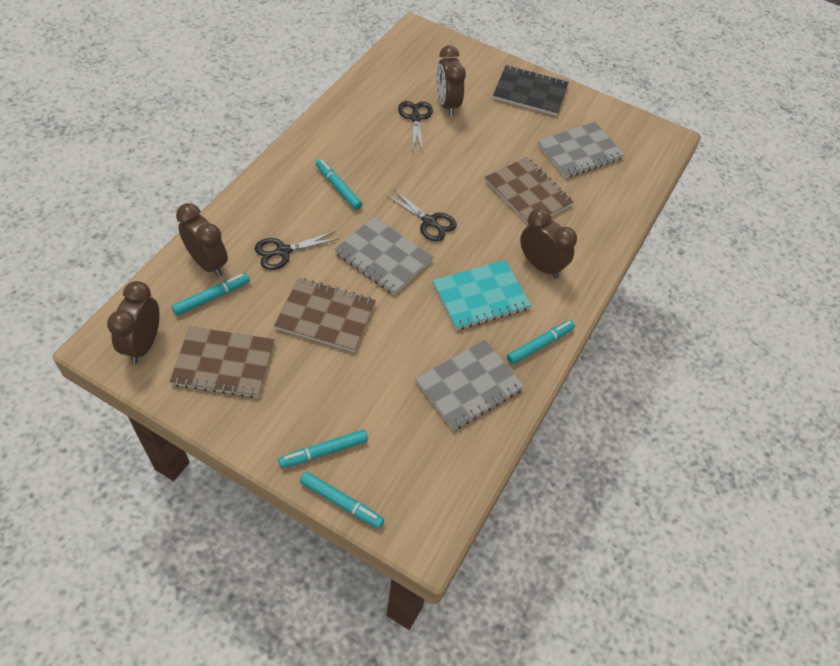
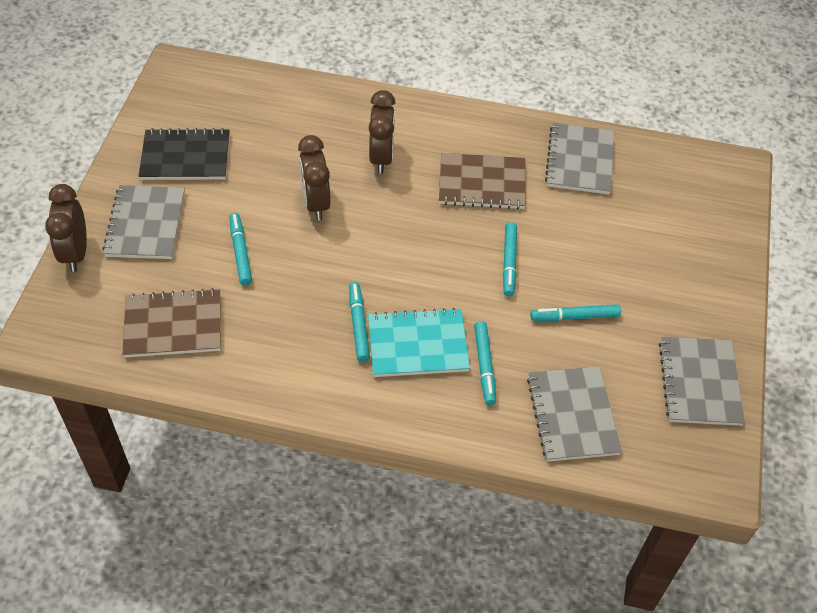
black scissors: [255,231,339,270] [386,189,457,242] [398,101,433,152] = 3 -> none = 0
brown clock: [107,281,159,364] [176,203,228,277] [436,45,466,116] [520,208,577,279] = 4 -> [45,184,87,272] [298,135,331,220] [369,90,396,174] = 3
brown notebook: [170,326,275,398] [274,278,376,352] [485,157,573,225] = 3 -> [122,288,221,358] [439,153,526,210] = 2
grey notebook: [334,217,433,295] [415,340,524,430] [538,122,625,178] = 3 -> [102,185,185,259] [527,366,622,462] [545,123,614,195] [659,337,745,426] = 4

